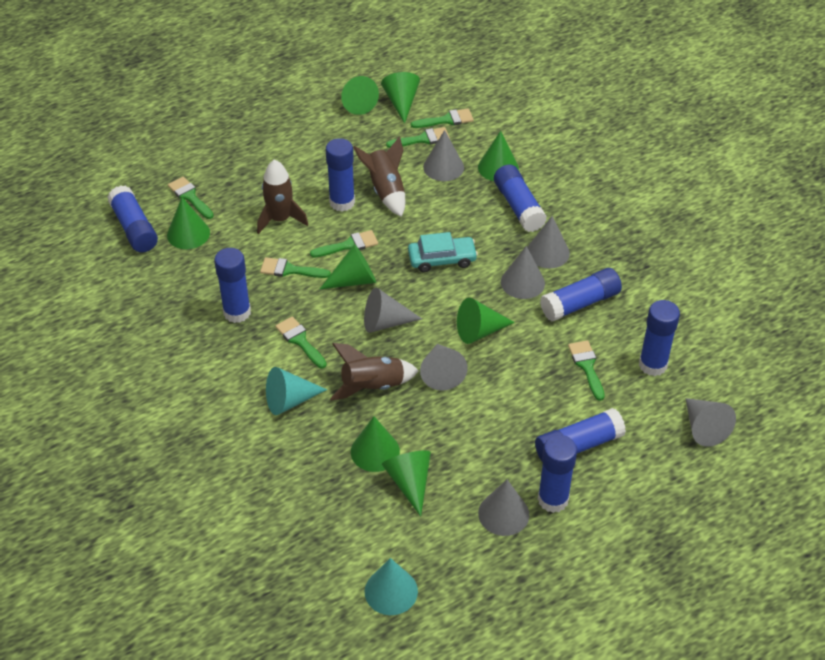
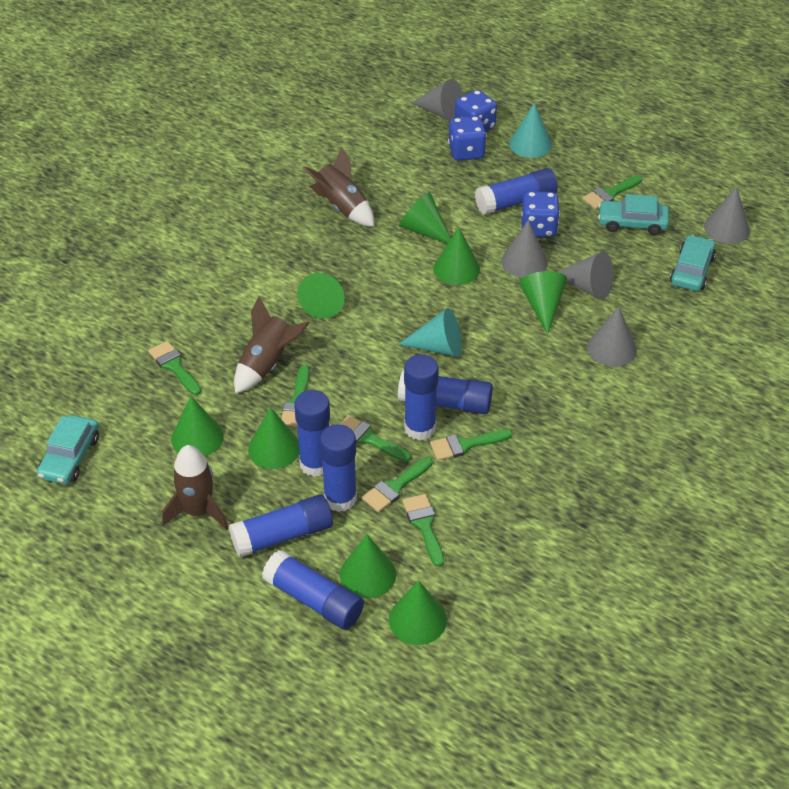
blue dice: none = 0 -> [448,116,487,161] [455,90,497,132] [521,191,560,237] = 3
blue glue stick: [107,185,158,253] [214,248,251,323] [326,138,355,211] [494,165,547,232] [535,408,626,461] [538,435,577,513] [540,268,622,322] [639,300,680,376] = 8 -> [229,495,333,557] [262,550,364,630] [294,390,330,477] [320,424,357,512] [398,370,493,414] [404,354,439,441] [475,168,558,215] = 7
grey cone: [364,287,422,333] [420,344,468,391] [423,130,464,181] [478,480,529,536] [501,246,545,299] [527,216,570,268] [685,398,736,447] = 7 -> [412,79,463,121] [501,220,548,278] [558,252,613,300] [587,307,637,367] [704,187,750,244] = 5
turquoise car: [408,232,478,272] = 1 -> [37,415,99,484] [598,194,669,235] [670,235,716,291] = 3

